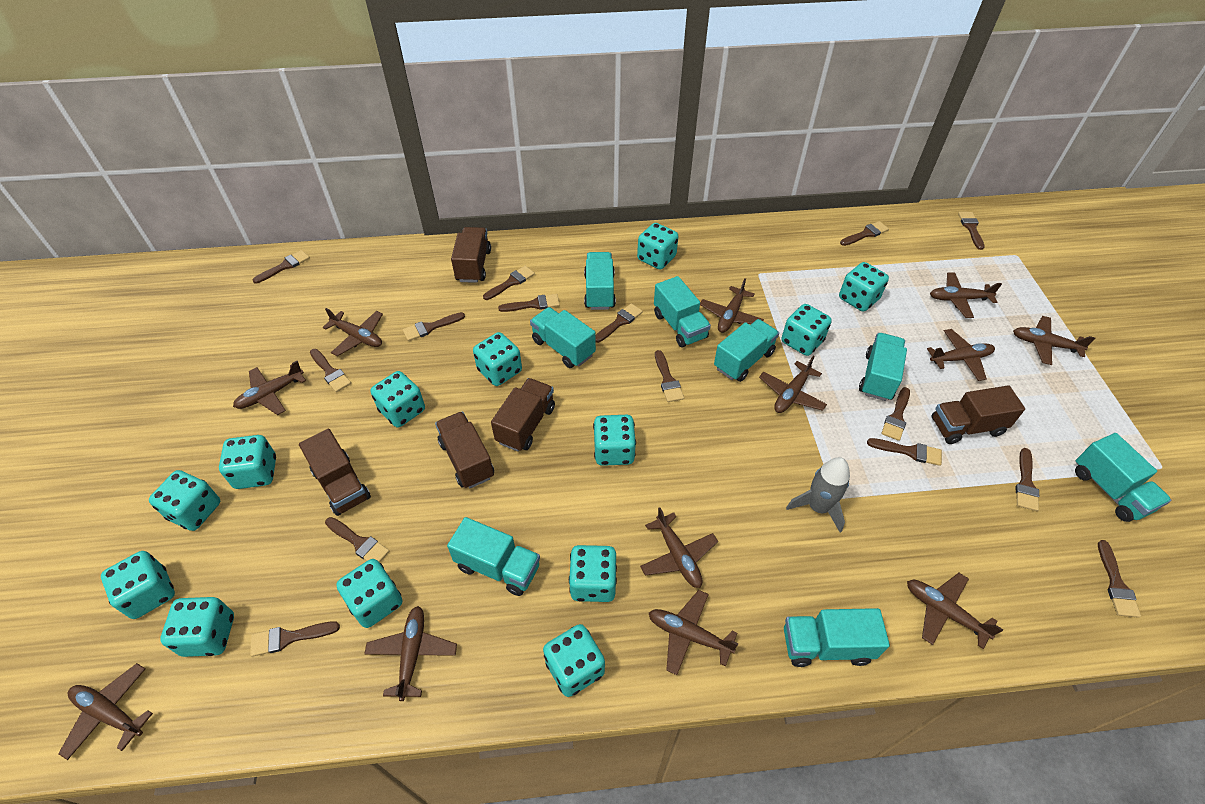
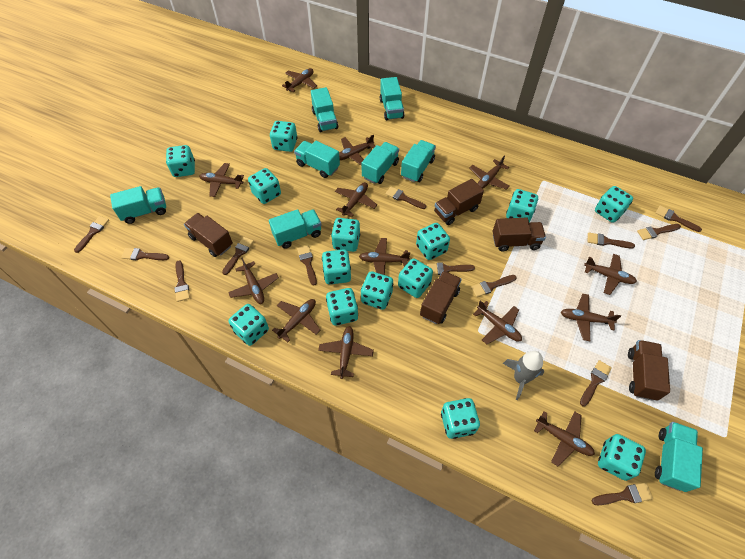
brown brush: [250,621,340,657] [252,250,310,284] [310,349,351,392] [325,517,390,562] [403,312,465,341] [483,266,535,300] [498,294,560,312] [596,303,643,343] [655,350,684,402] [840,221,889,246] [867,438,942,466] [881,387,910,441] [958,212,984,250] [1016,448,1039,511] [1098,540,1141,618] = 15 -> [74,216,109,253] [121,248,169,260] [175,260,190,302] [222,237,254,275] [297,245,317,286] [385,187,426,209] [427,262,475,275] [471,275,517,297] [580,360,612,406] [588,232,635,248] [592,483,653,505] [637,224,681,240] [655,205,702,232] = 13
brown plane: [58,663,153,760] [233,361,306,415] [322,308,383,356] [364,606,457,701] [640,507,718,588] [649,590,739,675] [700,278,764,333] [759,356,827,413] [907,573,1003,649] [927,329,995,381] [930,273,1002,318] [1013,316,1095,365] = 12 -> [199,163,244,197] [228,258,279,304] [272,299,320,342] [282,68,317,92] [318,326,374,379] [335,182,377,217] [339,135,375,166] [359,238,410,275] [470,155,510,190] [473,300,522,344] [534,411,595,466] [561,294,621,341] [584,254,637,295] = 13
turquoise dice: [101,551,175,619] [149,470,220,531] [160,597,234,657] [219,435,276,489] [336,559,402,628] [371,371,425,427] [473,332,522,386] [543,624,605,697] [569,545,617,602] [593,415,636,466] [637,223,679,270] [782,304,832,356] [839,262,889,312] = 13 -> [166,145,195,177] [229,304,269,346] [248,168,281,204] [270,121,297,152] [322,249,351,284] [326,288,358,326] [331,218,360,252] [361,271,393,310] [398,258,433,298] [416,223,450,260] [441,398,480,439] [506,189,538,222] [595,186,633,223] [598,434,646,481] = 14

